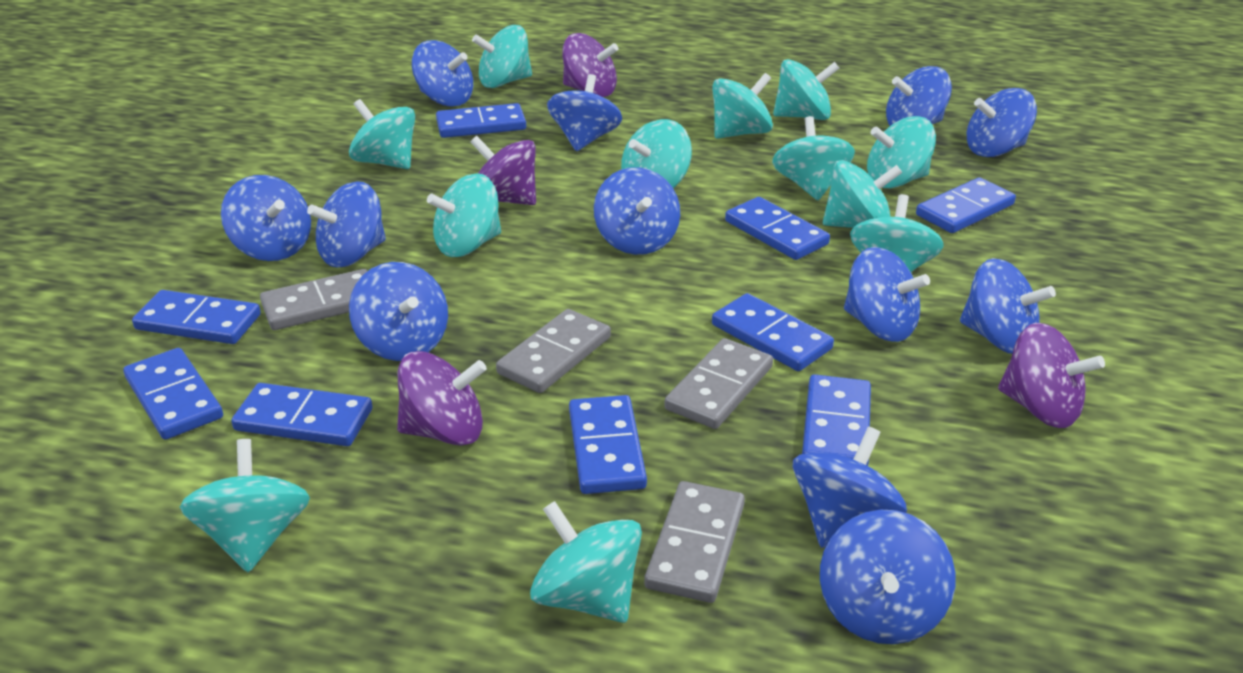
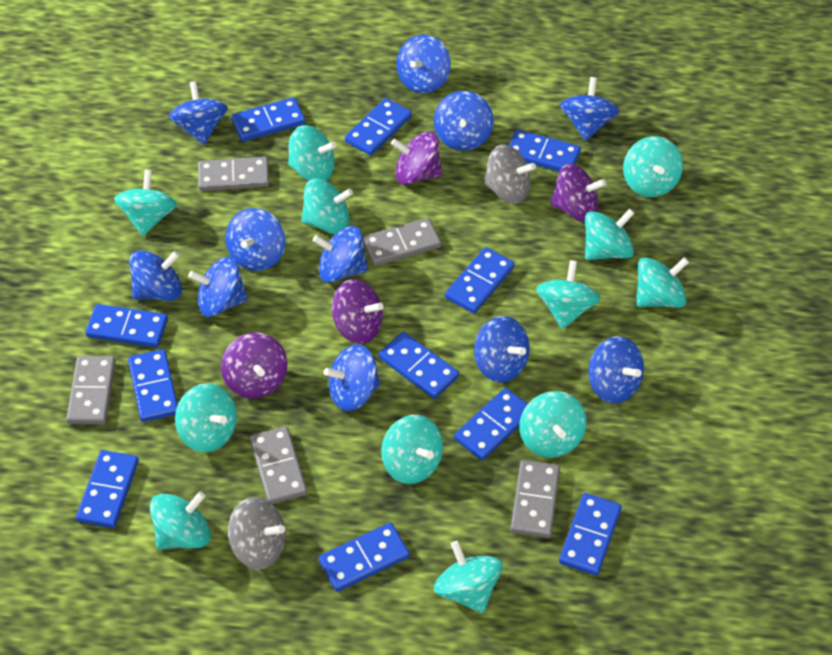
blue domino: [123,348,223,440] [132,290,261,344] [231,383,372,446] [436,103,526,138] [569,395,647,494] [712,293,834,371] [725,197,830,260] [802,374,871,466] [916,177,1016,233] = 9 -> [76,450,139,528] [85,304,168,348] [128,349,178,422] [231,97,306,142] [318,523,410,592] [345,98,412,156] [379,332,459,399] [445,247,515,314] [454,388,528,460] [508,129,581,171] [559,493,622,576] = 11
blue spinning top: [221,175,311,261] [307,181,386,268] [349,262,448,361] [412,40,473,107] [547,74,622,151] [594,167,680,255] [793,426,907,548] [820,510,955,644] [844,247,930,342] [886,66,952,126] [960,258,1056,354] [967,88,1037,157] = 12 -> [129,250,182,301] [169,81,228,145] [188,257,248,317] [225,208,285,271] [312,226,368,283] [323,344,381,411] [397,35,451,93] [434,91,494,151] [474,316,530,383] [560,77,619,141] [589,336,644,403] = 11
grey domino: [260,269,367,330] [496,309,611,393] [644,481,745,603] [664,338,773,429] = 4 -> [66,356,116,424] [198,157,269,191] [250,426,307,504] [363,218,441,266] [510,460,560,538] = 5
grey spinning top: none = 0 -> [228,497,286,570] [483,144,536,204] = 2

